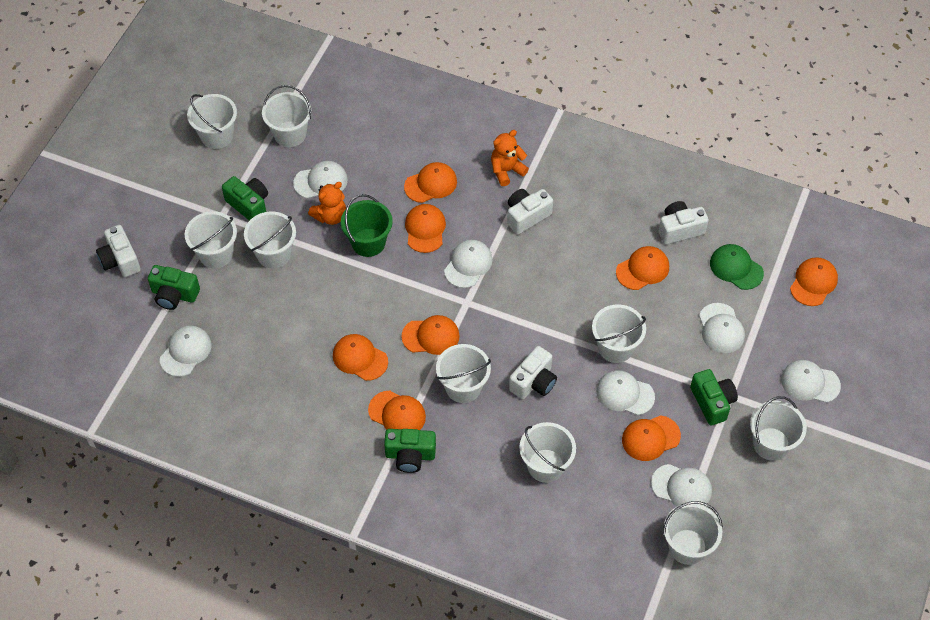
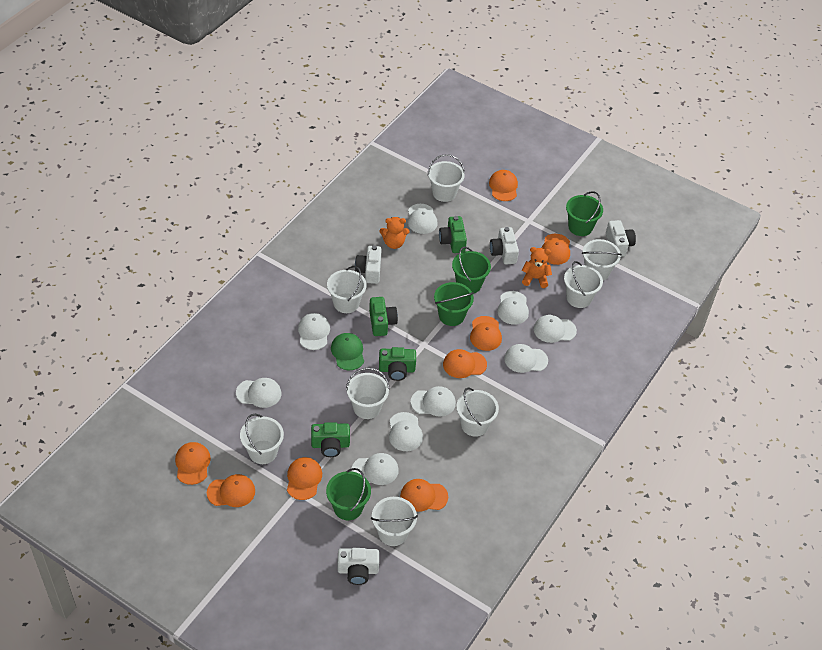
green bucket: [341,194,393,257] = 1 -> [326,468,371,520] [434,282,474,326] [452,247,491,293] [566,191,603,236] = 4
white bucket: [185,211,237,268] [187,94,237,149] [244,212,296,268] [262,85,312,147] [436,344,491,403] [519,422,576,483] [592,304,646,363] [663,501,723,565] [750,396,807,461] = 9 -> [240,414,284,464] [327,266,367,313] [346,367,390,419] [371,497,418,546] [428,154,465,202] [456,387,499,437] [564,261,603,308] [582,239,622,281] = 8
white cap: [160,325,212,377] [293,161,348,198] [444,240,493,288] [596,370,655,415] [651,464,712,507] [699,303,745,353] [781,360,841,403] = 7 -> [236,378,281,408] [298,313,330,350] [352,453,399,485] [389,412,423,451] [408,204,437,234] [411,386,456,417] [497,291,529,325] [504,344,548,373] [534,315,577,343] = 9

